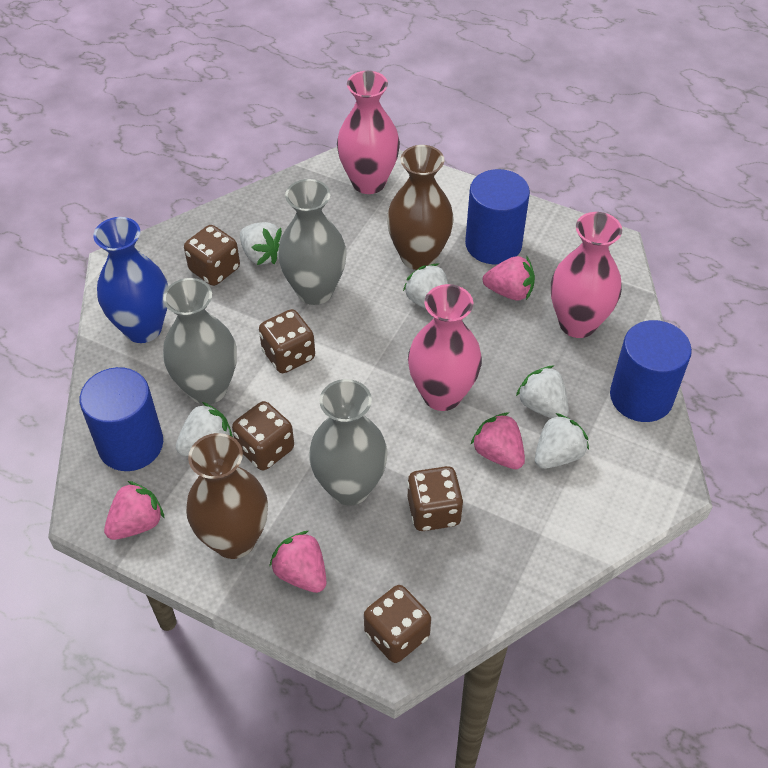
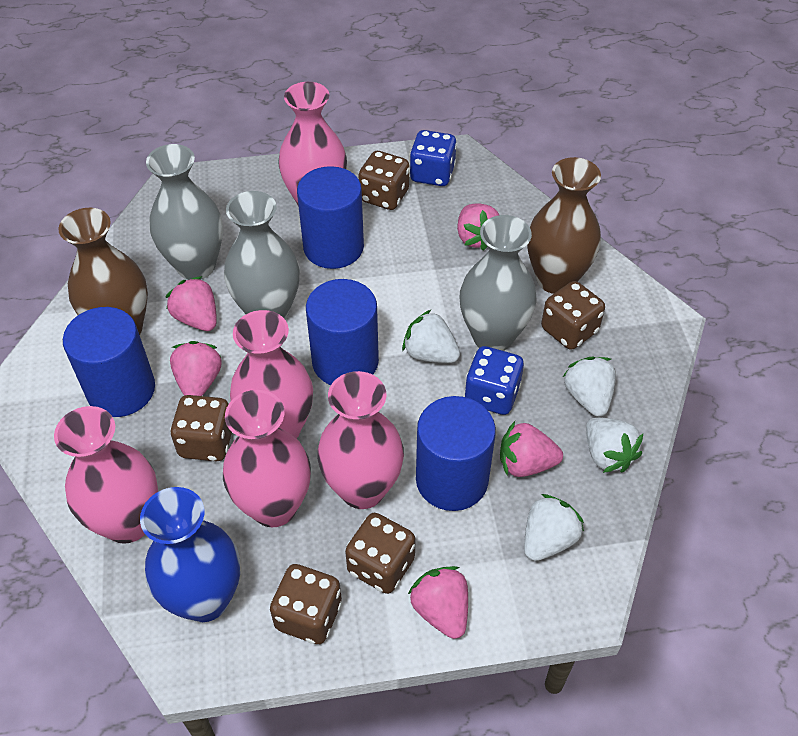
blue cylinder: [79,367,163,471] [465,169,530,264] [610,320,692,422] = 3 -> [63,307,155,417] [297,166,364,269] [306,279,379,385] [416,396,496,511] = 4
blue dice: none = 0 -> [410,130,457,186] [464,346,524,415] = 2
pink strawberry: [104,481,165,540] [269,531,326,593] [471,412,525,469] [483,256,535,301] = 4 -> [166,276,217,331] [170,341,222,396] [408,566,468,639] [457,203,499,251] [500,421,563,477] = 5
pink vase: [337,71,400,194] [408,284,482,411] [551,212,622,338] = 3 -> [54,406,158,544] [223,390,311,527] [230,310,313,439] [278,82,347,205] [317,371,404,509] = 5
white strawberry: [176,402,233,456] [240,222,282,265] [403,264,448,309] [516,366,569,418] [535,413,589,469] = 5 -> [402,310,460,363] [524,494,584,561] [563,357,616,417] [586,417,643,473] = 4

